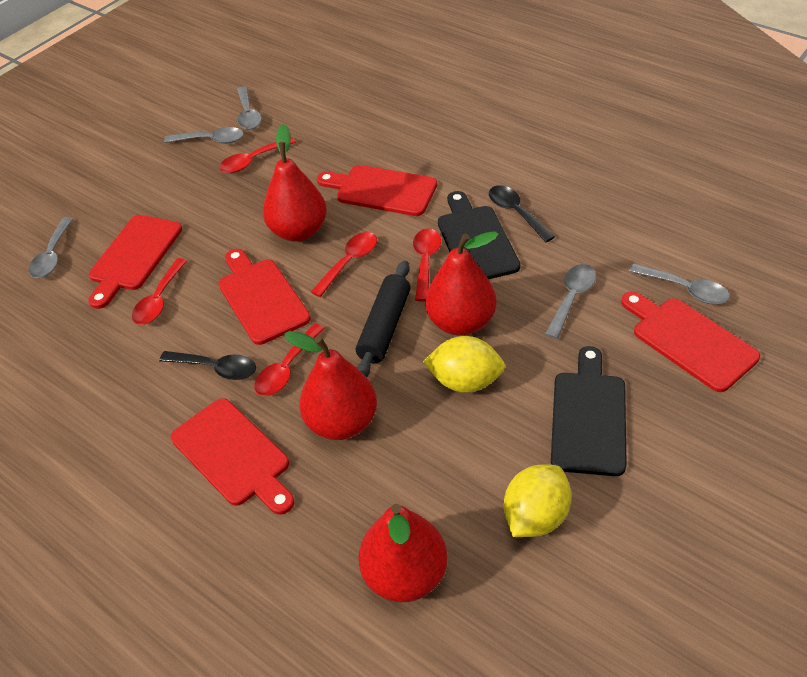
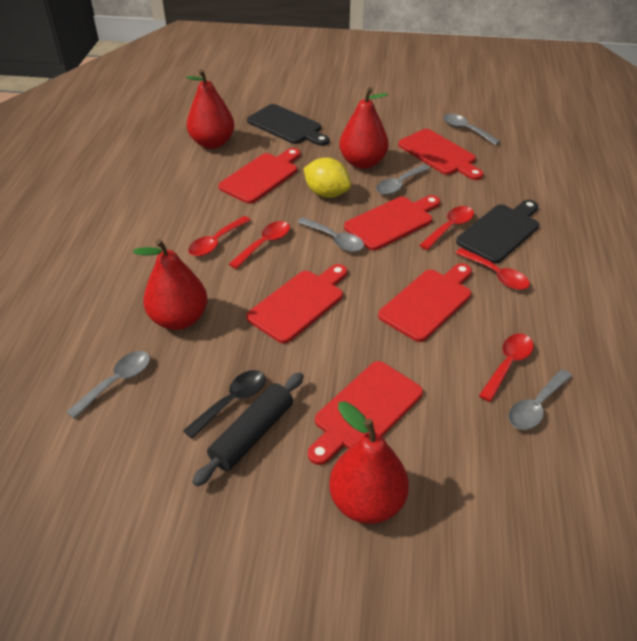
black spoon: [159,351,256,380] [489,185,555,242] = 2 -> [183,370,266,439] = 1
red cutting board: [88,215,182,309] [171,398,294,515] [218,249,311,345] [317,165,437,216] [621,291,760,392] = 5 -> [218,148,300,204] [246,264,347,343] [308,361,423,465] [344,195,440,251] [378,263,472,342] [398,129,484,180] = 6
yellow lemon: [423,336,505,393] [504,464,571,537] = 2 -> [303,158,351,198] = 1

